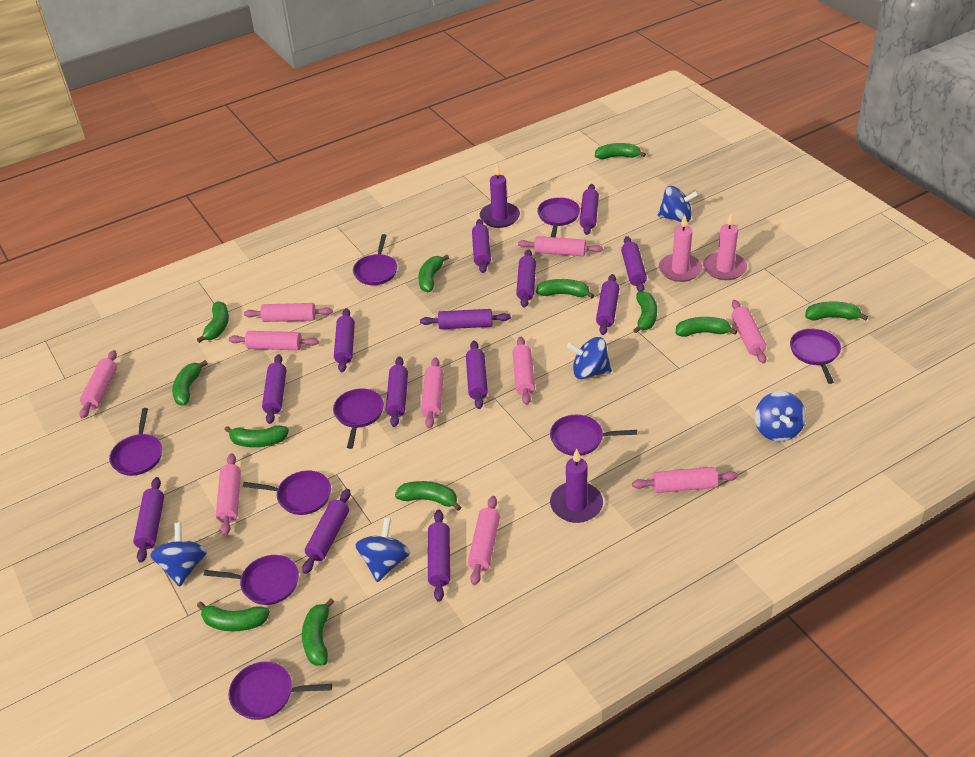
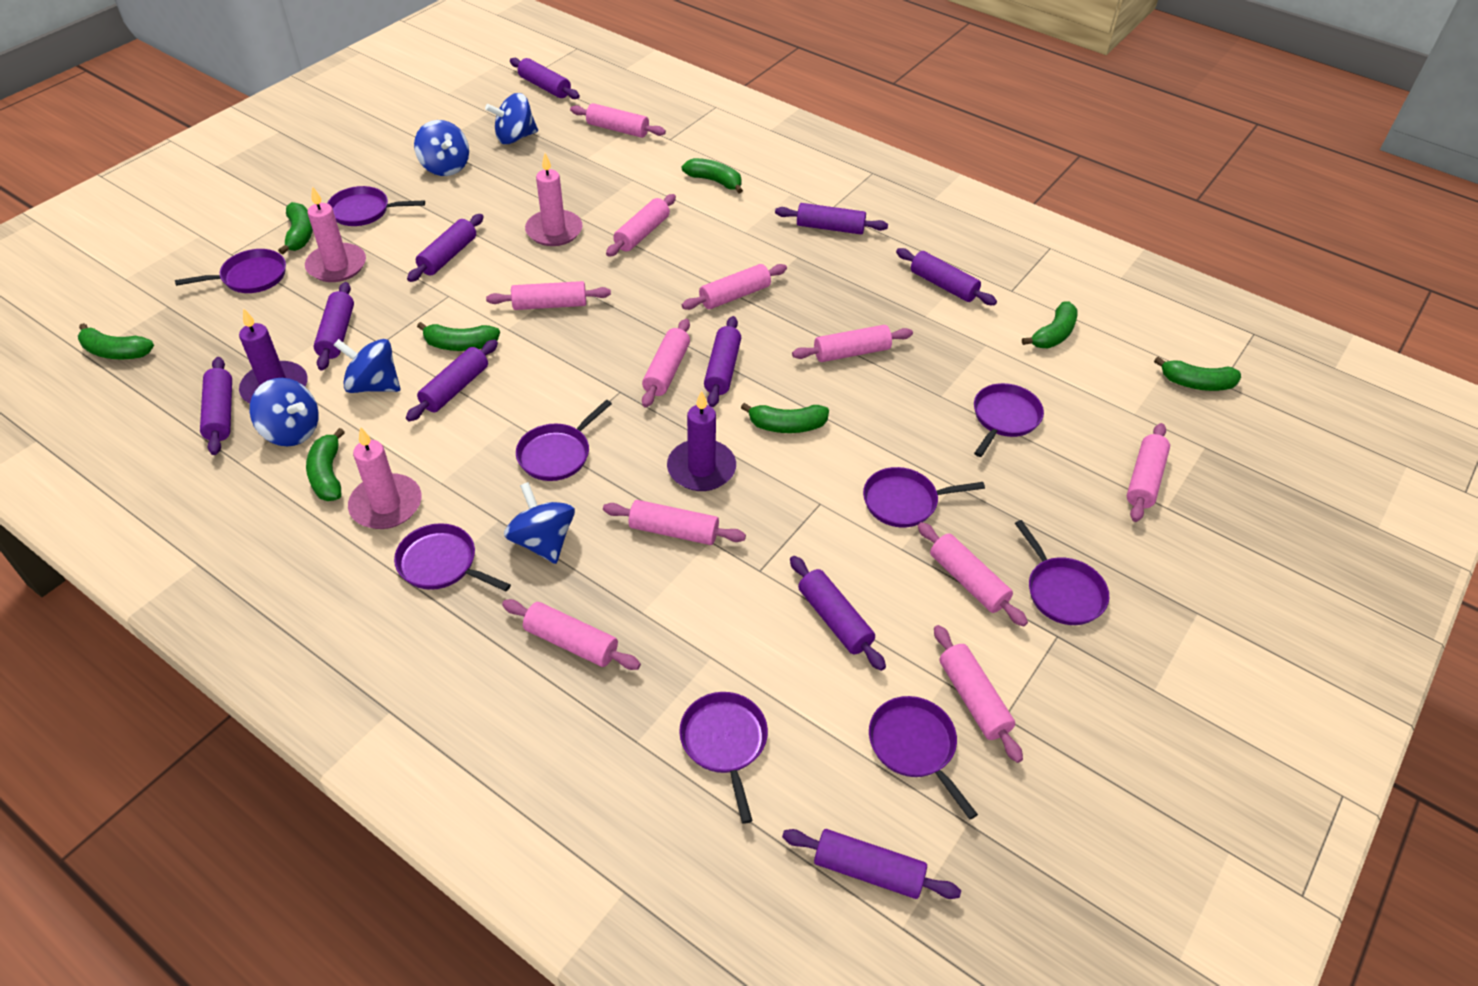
green banana: [172,360,208,406] [197,301,229,343] [197,602,270,631] [225,425,289,447] [302,598,334,666] [395,481,461,511] [418,255,449,292] [536,279,594,298] [595,143,646,159] [633,291,657,333] [676,317,737,337] [805,301,868,321] = 12 -> [78,323,154,359] [278,202,313,255] [306,428,345,501] [417,322,500,351] [682,158,743,194] [741,403,829,433] [1022,301,1078,348] [1154,357,1241,391] = 8
pink candle: [659,215,702,282] [703,213,747,280] = 2 -> [305,186,366,282] [348,427,422,529] [525,153,582,246] = 3
pink rolling pin: [80,350,117,419] [216,453,241,536] [229,331,319,350] [244,303,333,322] [421,357,444,428] [468,496,500,585] [512,337,535,405] [518,236,603,256] [632,467,738,493] [732,300,766,363] = 10 -> [486,281,611,310] [502,599,641,670] [570,103,666,138] [603,500,746,545] [606,194,676,257] [642,319,690,408] [682,264,787,310] [792,325,913,362] [918,522,1028,626] [934,625,1023,763] [1127,423,1170,522] = 11
purple rolling pin: [133,477,164,563] [262,354,286,424] [302,489,351,574] [334,308,355,372] [386,356,408,427] [420,309,511,329] [428,510,450,602] [466,340,488,409] [472,219,491,273] [516,249,536,308] [580,184,599,235] [596,274,620,335] [621,236,647,292] = 13 -> [200,357,232,455] [313,282,354,371] [406,339,498,422] [407,214,484,282] [510,58,580,99] [704,316,741,407] [775,203,888,234] [782,829,961,899] [790,556,886,671] [896,248,997,305] = 10

